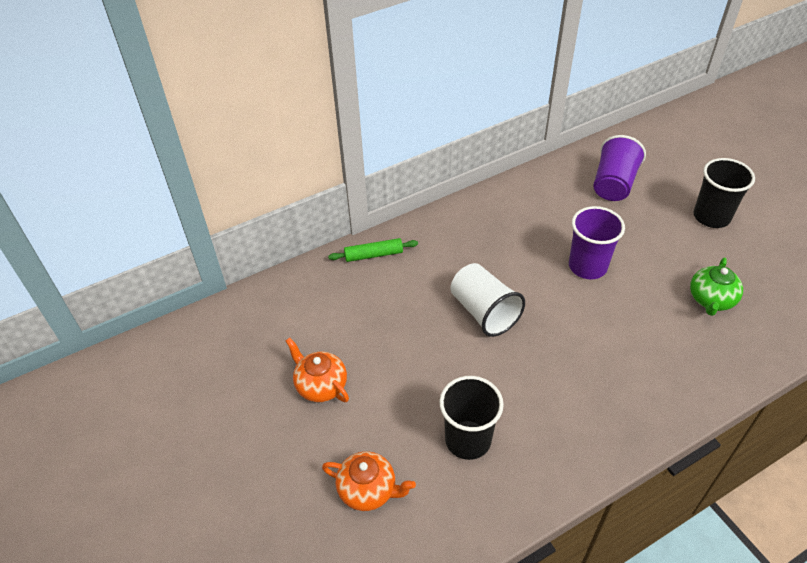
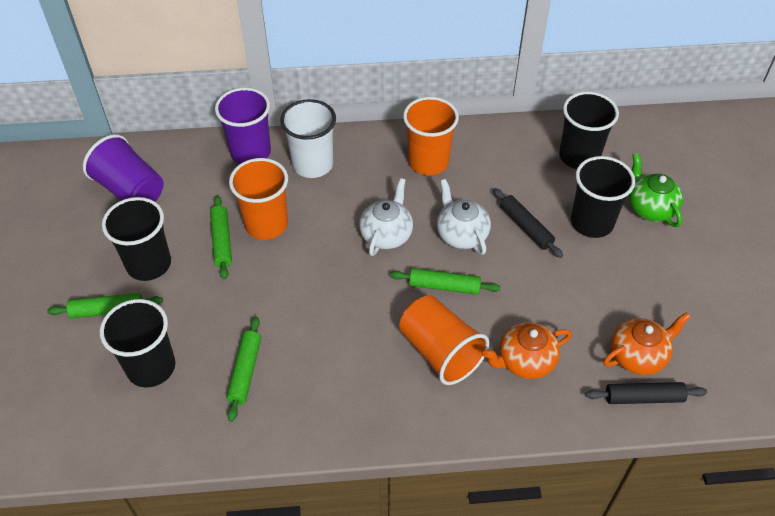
black cup: [439,376,504,460] [693,158,755,228] = 2 -> [100,299,175,387] [102,197,171,281] [559,92,619,169] [571,156,635,238] = 4
black rolling pin: none = 0 -> [493,188,563,258] [586,382,707,404] = 2
green rolling pin: [328,238,418,262] = 1 -> [47,293,163,318] [210,195,232,280] [226,317,261,422] [390,268,501,295] = 4
orange cup: none = 0 -> [229,158,288,240] [399,295,489,385] [403,97,459,175] = 3
white teapot: none = 0 -> [359,178,413,256] [437,179,491,255] = 2

